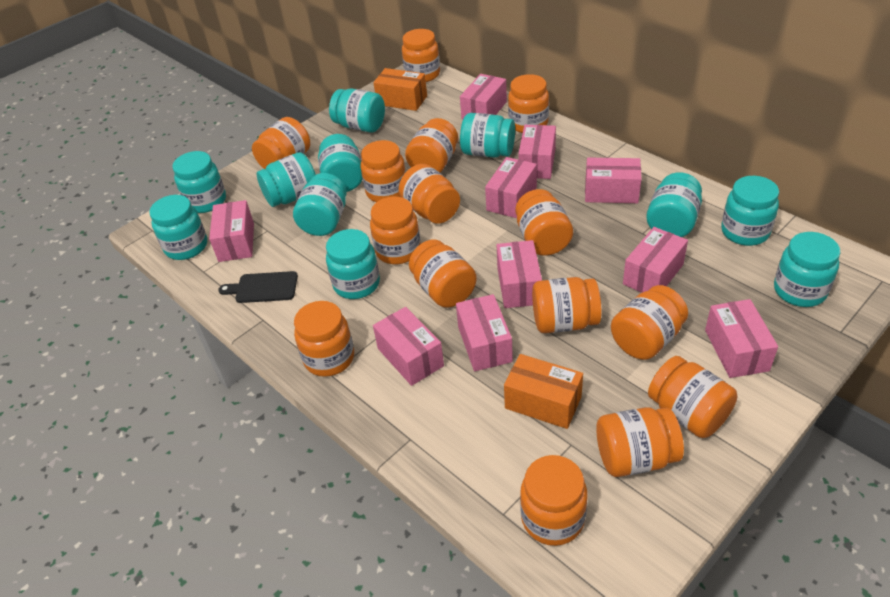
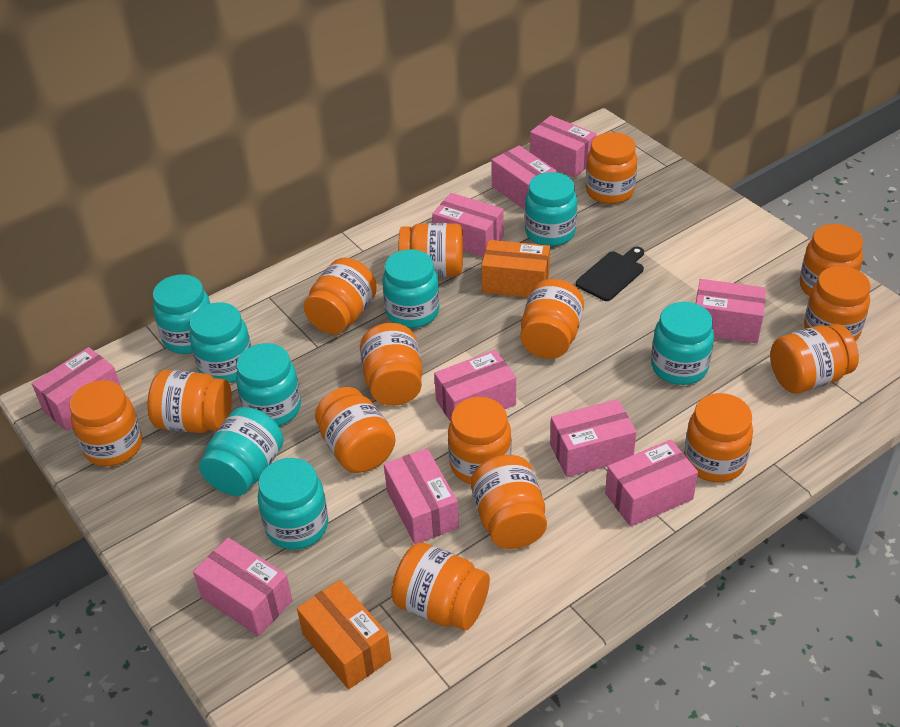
turquoise jar: [149,195,207,260] [172,151,226,213] [257,152,316,207] [293,173,347,236] [318,134,362,192] [326,229,380,299] [329,88,385,133] [460,113,515,158] [646,172,702,237] [721,176,779,246] [774,232,841,307] = 11 -> [153,274,210,354] [189,302,251,383] [199,407,284,496] [236,343,301,426] [258,458,328,550] [382,249,439,328] [525,172,577,247] [651,302,714,385] = 8

